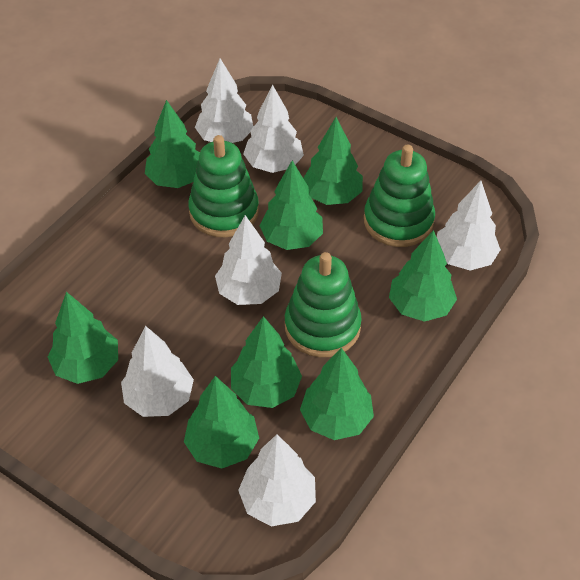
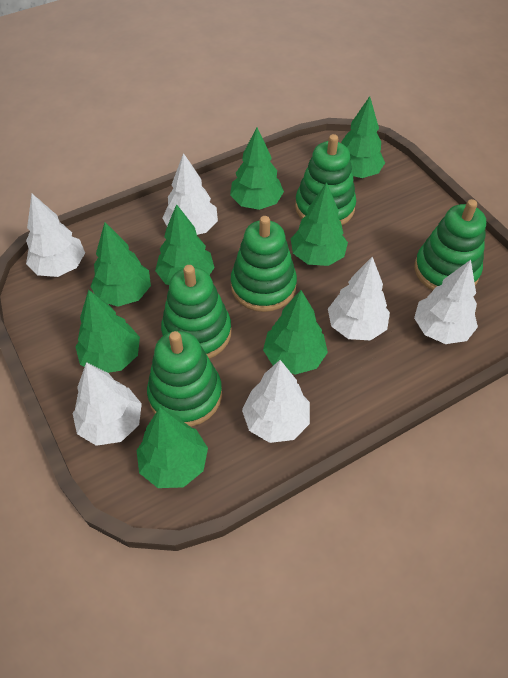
green stacking toy: [188,135,259,237] [285,252,362,357] [364,144,435,247] = 3 -> [147,331,222,427] [161,265,231,359] [231,216,297,312] [295,134,356,225] [414,199,486,291] = 5

